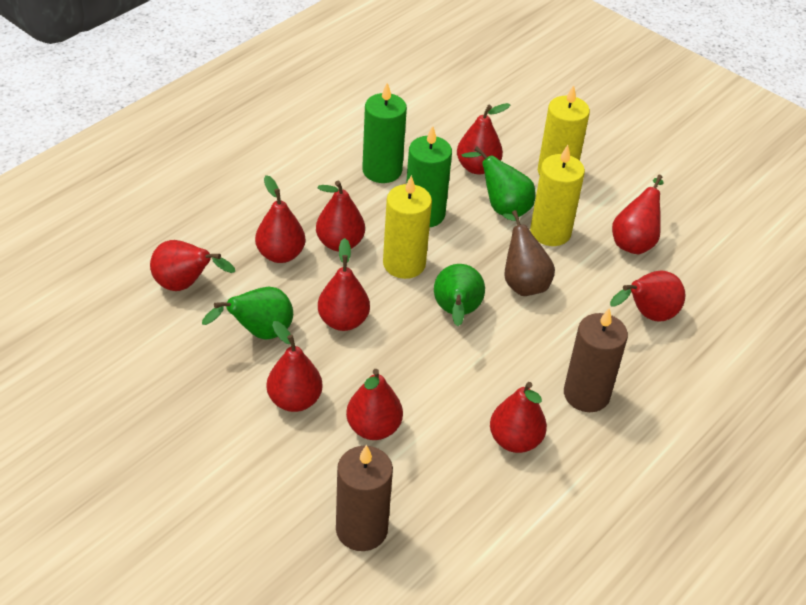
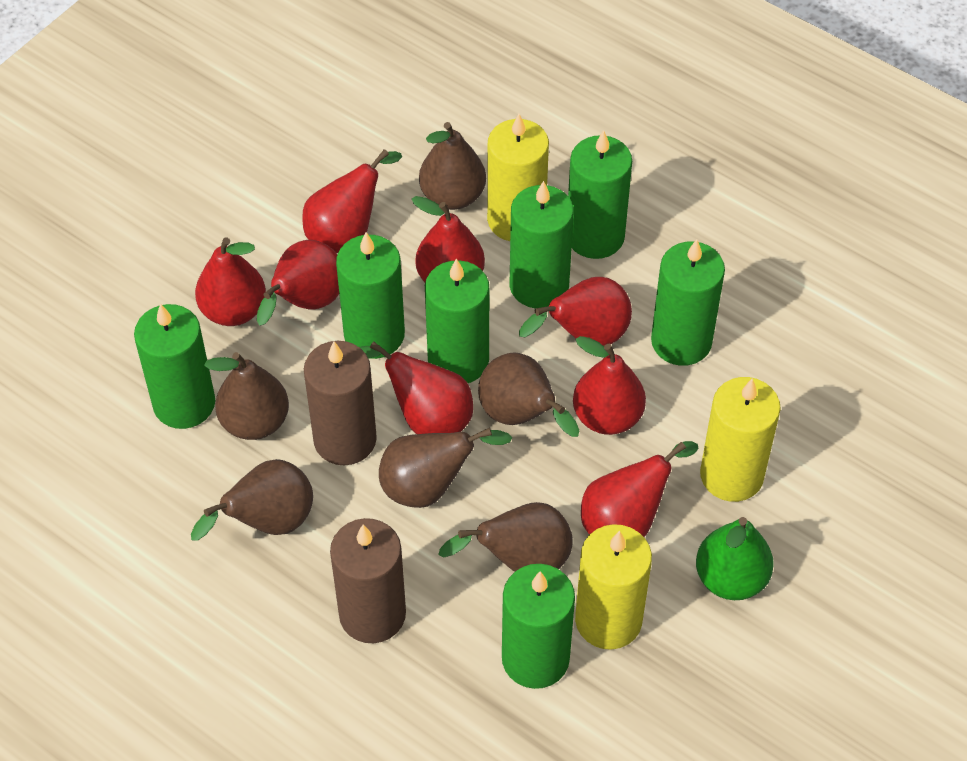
brown pear: [503,210,555,296] = 1 -> [191,459,313,541] [204,352,289,440] [379,428,512,508] [419,122,486,210] [438,502,573,572] [478,352,580,437] = 6
green candle: [362,83,407,183] [406,126,452,227] = 2 -> [134,303,215,429] [336,232,405,359] [425,258,489,383] [502,564,575,689] [509,181,574,309] [568,130,632,259] [651,239,725,366] = 7
green pear: [202,287,293,340] [434,264,485,326] [462,146,536,217] = 3 -> [696,517,774,600] = 1
red pear: [150,240,235,291] [255,175,305,263] [267,321,323,412] [316,181,365,252] [318,238,370,331] [346,369,403,440] [457,103,510,174] [490,382,547,453] [610,270,685,322] [612,175,664,254] = 10 -> [195,237,266,326] [257,240,339,326] [302,149,402,253] [360,341,473,434] [412,196,485,283] [519,277,632,346] [573,336,646,435] [581,441,699,537] = 8

